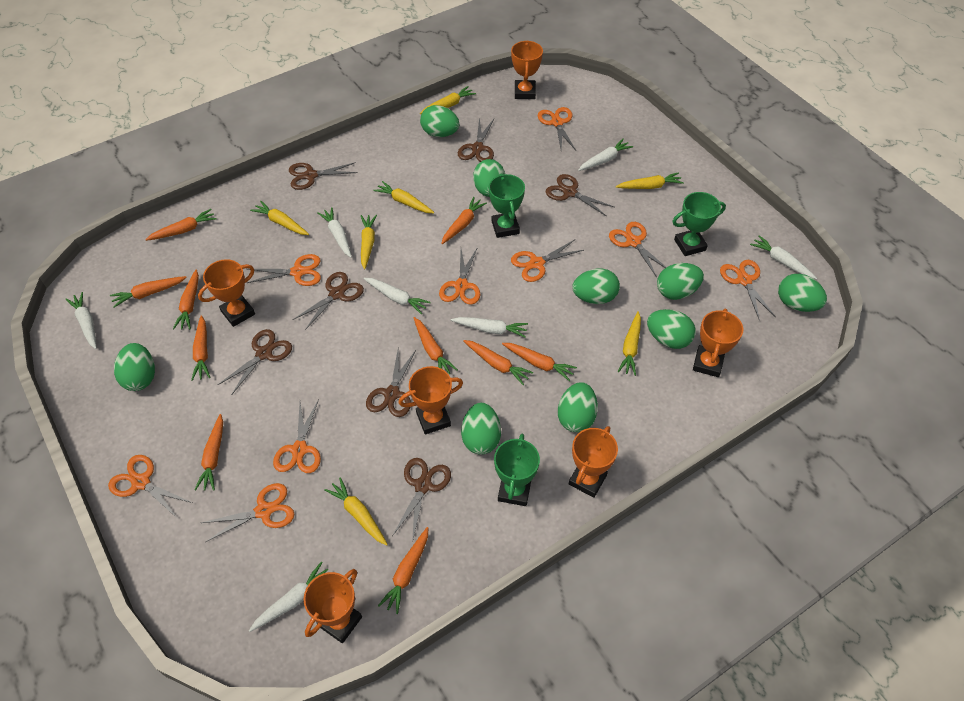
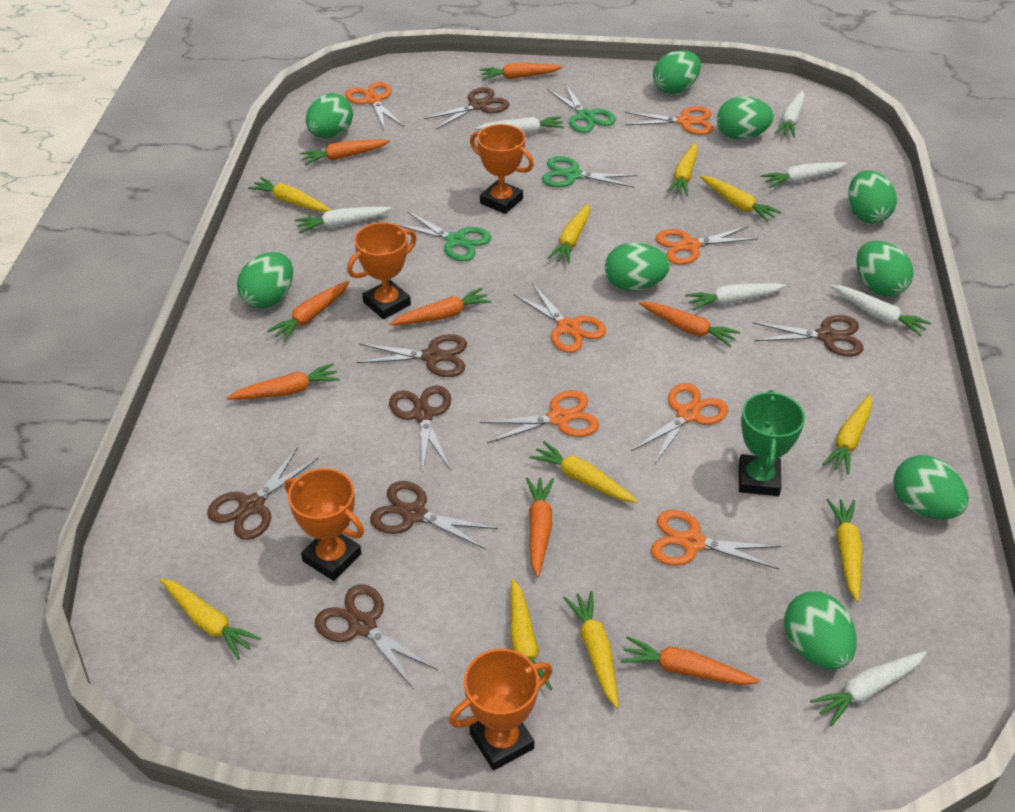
green scissors: none = 0 -> [396,211,491,261] [542,156,637,188] [548,84,616,133] = 3
green trophy: [489,173,525,238] [494,434,540,506] [672,192,726,256] = 3 -> [739,390,805,496] = 1
orange carrot: [110,276,187,308] [145,209,217,241] [173,269,199,330] [191,315,210,381] [194,414,223,491] [378,527,428,614] [414,317,458,374] [441,197,487,244] [463,340,533,385] [502,343,577,381] = 10 -> [226,363,340,400] [267,281,349,342] [300,139,390,165] [390,288,492,325] [480,63,563,80] [526,477,554,577] [621,636,760,685] [639,302,740,347] = 8
orange scissors: [108,455,193,519] [201,483,294,542] [247,254,321,286] [273,399,321,473] [439,247,481,305] [511,240,584,282] [538,107,576,150] [609,222,667,277] [720,260,776,321] = 9 -> [345,82,404,130] [480,390,599,443] [513,283,606,353] [625,106,714,135] [631,383,728,465] [651,510,781,569] [656,226,758,265] = 7
orange trophy: [198,259,255,327] [304,569,362,643] [398,366,463,435] [511,41,543,99] [569,426,618,498] [693,309,743,377] = 6 -> [285,468,364,581] [347,222,417,319] [449,649,552,771] [470,124,534,214] = 4
yellow carrot: [250,201,309,235] [324,477,388,546] [361,215,377,270] [373,181,434,213] [420,86,476,114] [616,172,684,189] [617,311,641,376] = 7 -> [160,578,261,660] [248,177,331,212] [510,579,552,690] [529,441,638,503] [547,203,590,264] [564,591,619,708] [666,142,698,196] [700,176,781,222] [822,394,872,475] [826,499,862,602] = 10

